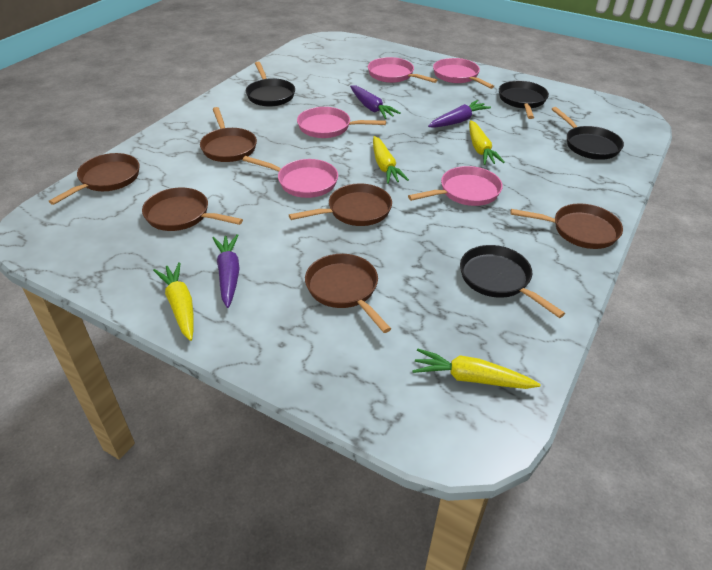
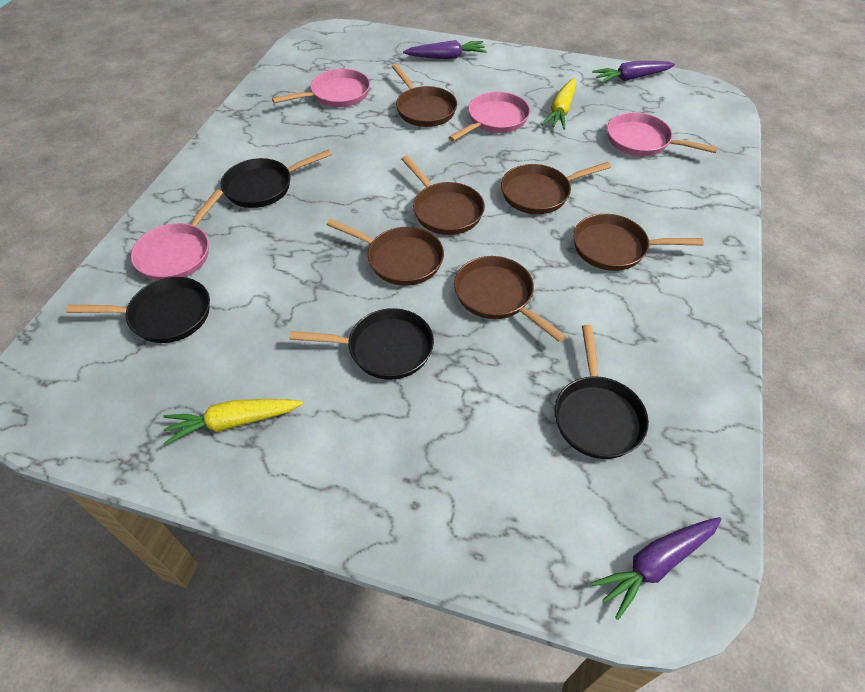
pink pan: [243,156,338,198] [297,107,386,138] [368,57,437,83] [408,166,503,206] [433,58,494,89] = 5 -> [131,189,223,281] [272,69,370,107] [448,92,530,141] [607,112,718,156] = 4
yellow carrot: [153,262,194,341] [373,136,409,184] [412,348,541,389] [469,120,505,165] = 4 -> [163,399,303,445] [542,78,577,130] = 2

